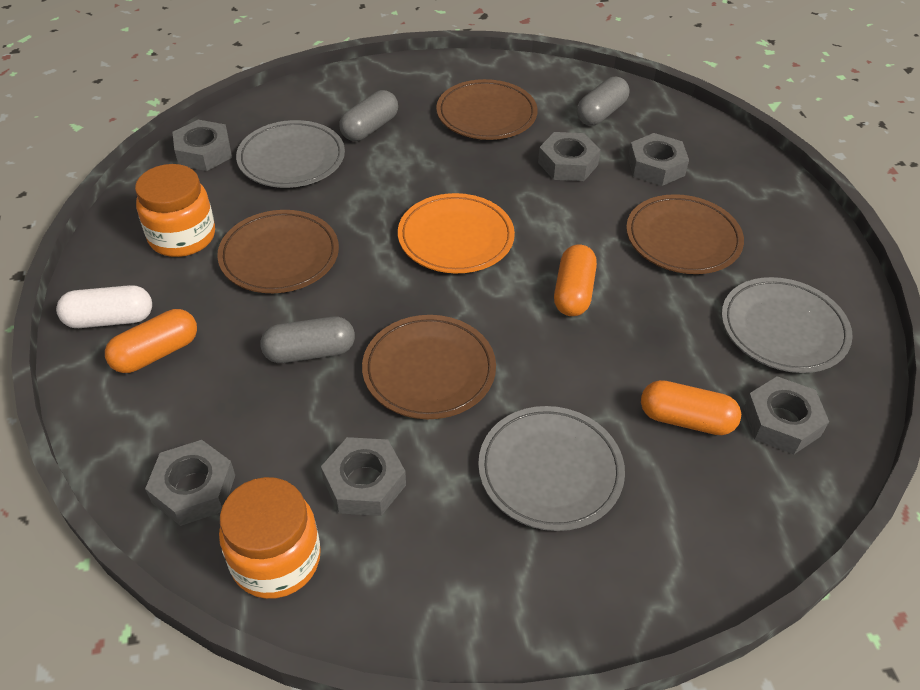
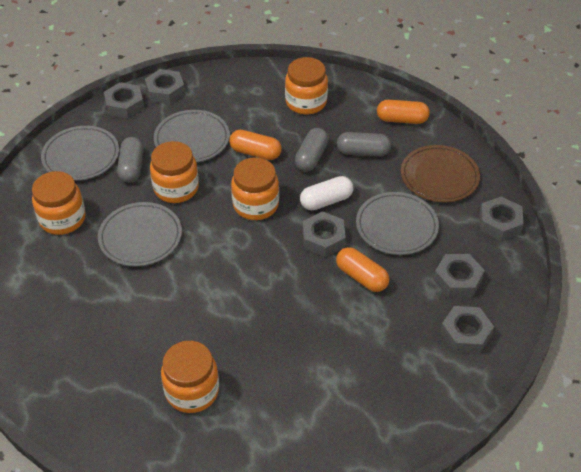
brown plate: [217,210,339,293] [362,315,496,419] [436,79,538,140] [626,194,744,274] = 4 -> [401,145,480,202] = 1
grey plate: [236,120,345,188] [478,406,625,531] [722,277,853,373] = 3 -> [41,126,119,181] [98,202,182,267] [154,110,230,163] [356,192,439,255] = 4
orange jar: [135,164,215,257] [219,477,321,599] = 2 -> [32,171,86,235] [150,141,199,203] [161,341,219,413] [231,157,279,220] [285,57,328,115] = 5
orange plate: [398,193,515,273] = 1 -> none = 0

